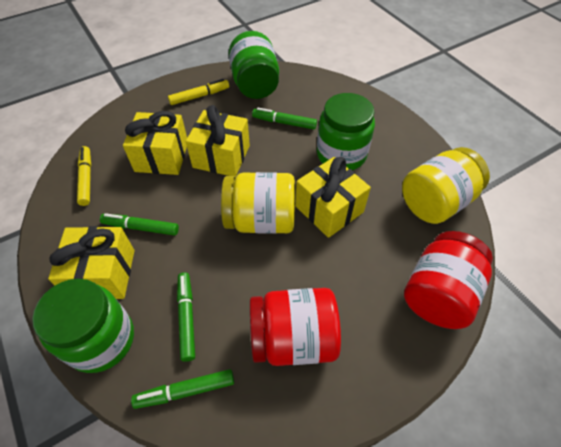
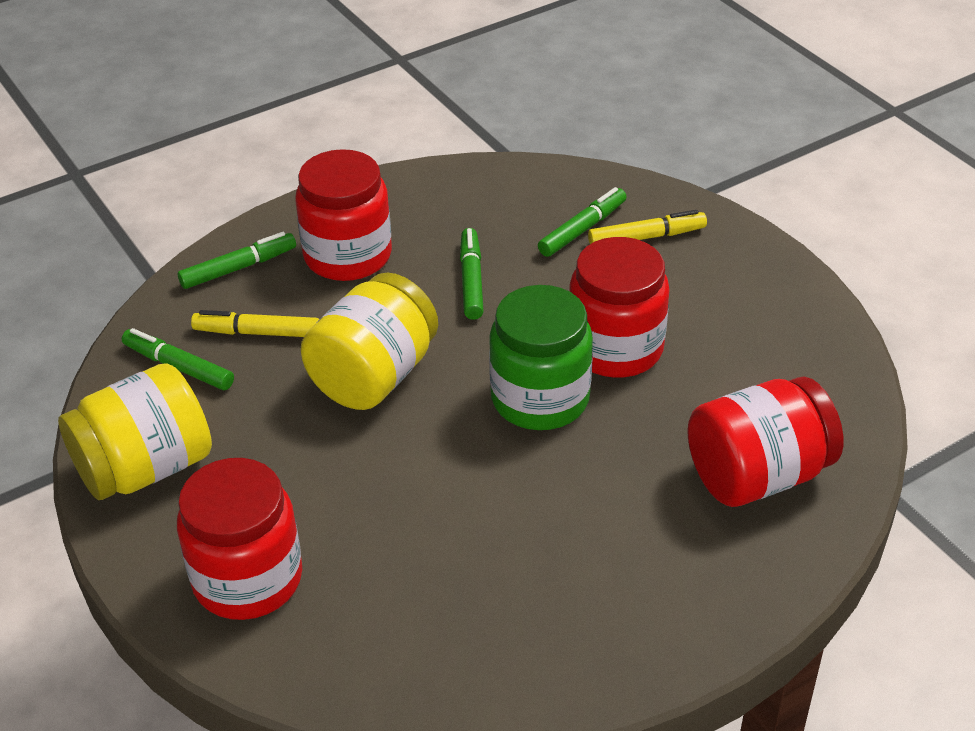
green jar: [32,279,134,373] [229,31,279,99] [317,93,375,170] = 3 -> [489,285,593,430] = 1
red jar: [250,288,341,366] [404,231,493,329] = 2 -> [177,458,302,620] [295,149,392,281] [569,237,670,378] [687,377,844,507] = 4
yellow gift: [48,226,134,299] [123,111,187,175] [186,105,250,177] [295,157,371,238] = 4 -> none = 0

